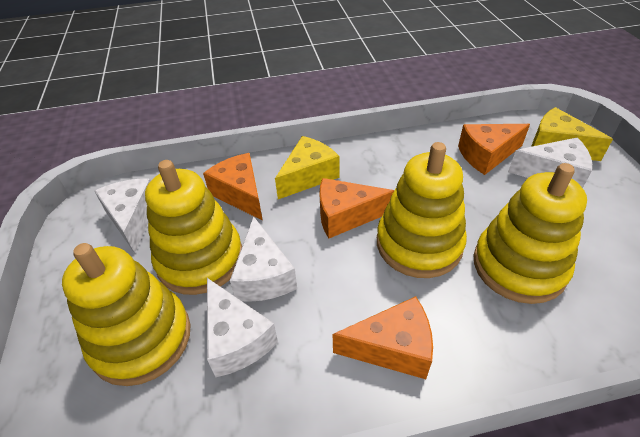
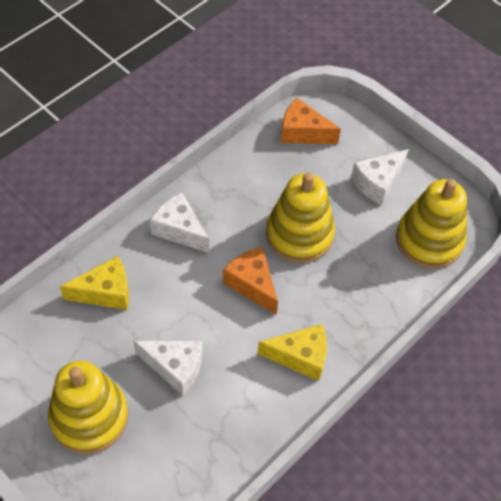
orange cheese: [203,153,263,221] [319,178,395,238] [333,296,433,379] [458,124,530,175] = 4 -> [223,247,278,315] [281,98,341,144] = 2
white cheese: [94,178,151,253] [207,278,278,377] [230,216,297,302] [508,137,592,188] = 4 -> [133,341,202,396] [150,193,209,253] [351,149,409,206] = 3
yellow stacking toy: [62,243,191,386] [145,160,242,295] [377,142,467,278] [474,163,587,304] = 4 -> [48,361,128,454] [266,173,335,263] [396,179,467,269] = 3

